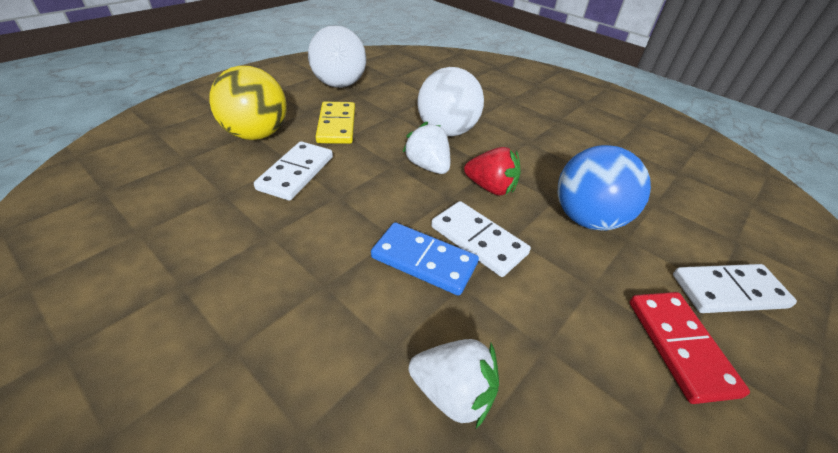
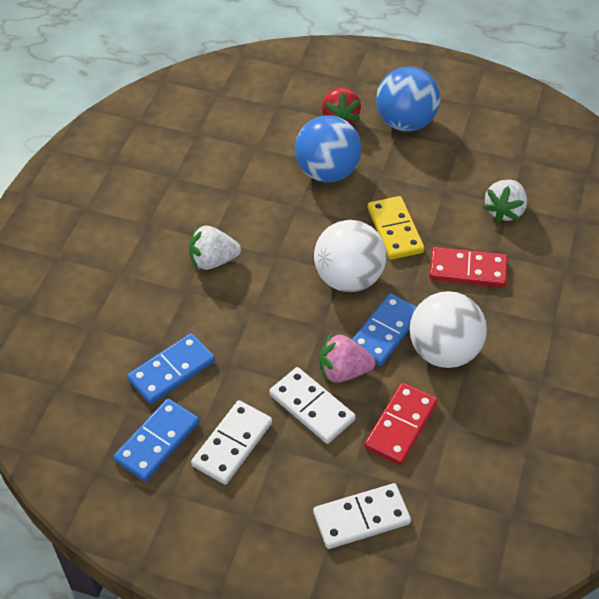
blue ball: [558,145,651,231] = 1 -> [295,115,361,183] [376,66,440,132] = 2
blue domino: [371,222,479,296] = 1 -> [113,398,199,482] [127,333,215,404] [352,293,417,366] = 3
pink strawberry: none = 0 -> [320,333,375,383] = 1
red domino: [629,292,750,404] = 1 -> [364,383,438,465] [429,247,507,287] = 2
yellow ball: [209,66,287,140] = 1 -> none = 0

